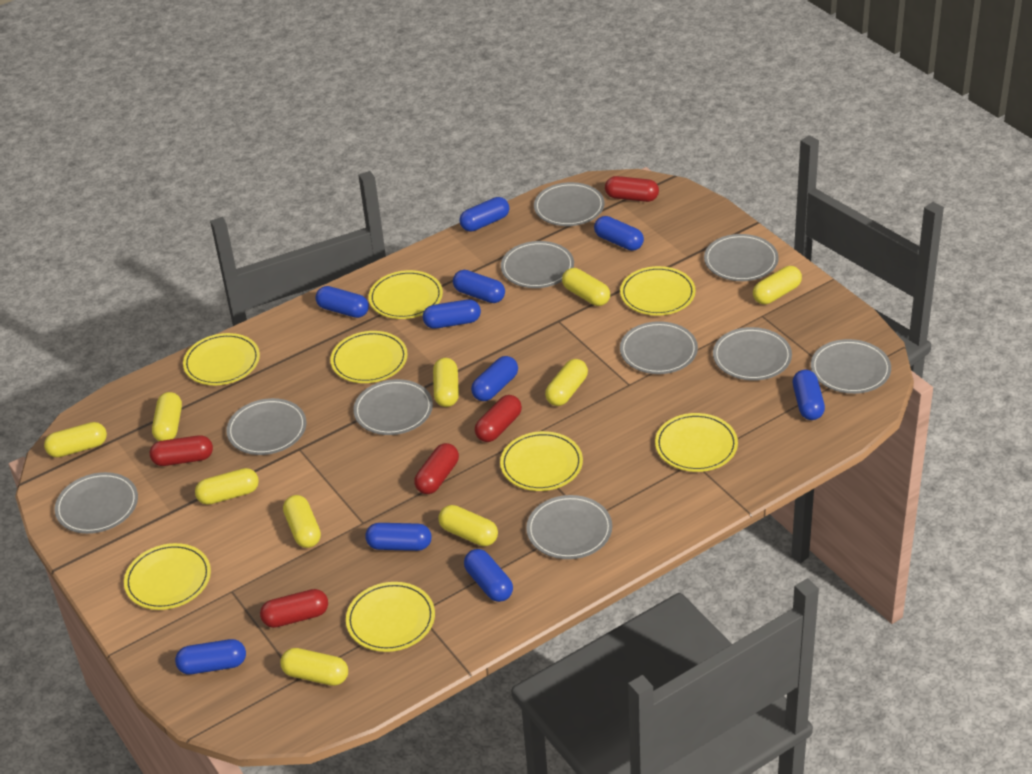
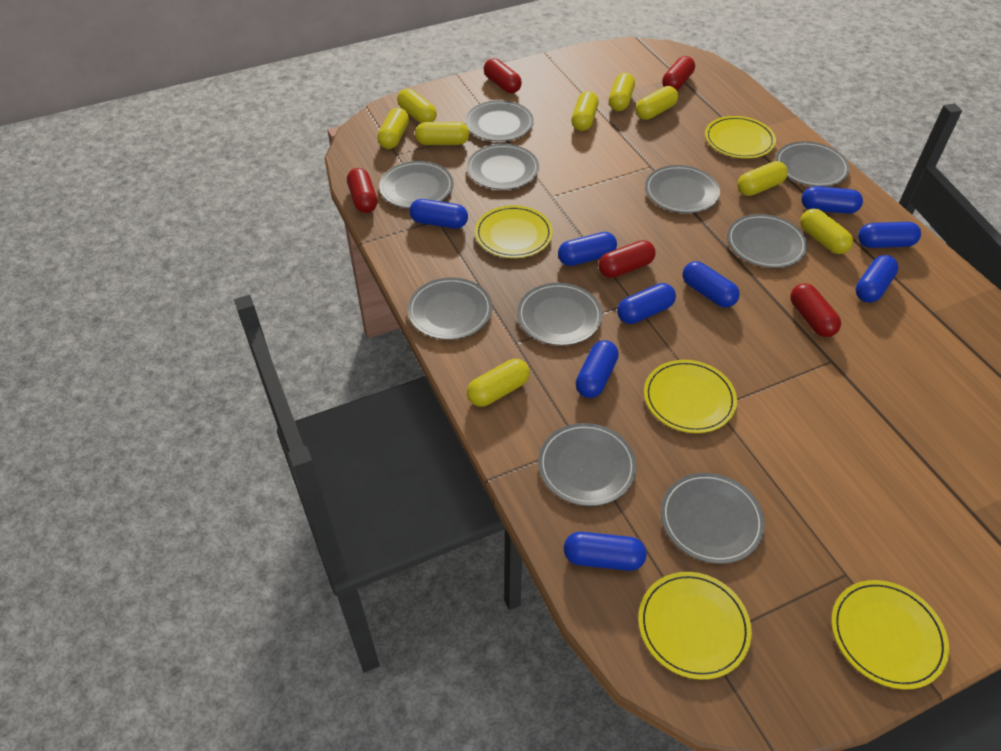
blue capsule: [175,639,246,674] [315,286,369,318] [365,523,432,551] [423,299,481,329] [453,270,505,303] [459,197,509,232] [464,549,513,602] [471,356,518,401] [594,216,644,251] [792,370,825,420] = 10 -> [409,199,468,229] [558,232,617,266] [564,532,647,571] [575,340,619,398] [617,283,676,324] [682,261,740,308] [801,186,863,214] [855,255,898,303] [858,222,921,248] = 9
yellow capsule: [44,422,107,457] [152,392,182,441] [195,468,259,505] [280,648,348,686] [283,495,321,548] [433,358,459,407] [438,505,498,546] [545,359,588,406] [562,268,610,306] [753,266,802,304] = 10 -> [377,108,409,149] [397,89,437,123] [415,122,470,145] [467,359,530,407] [571,91,599,131] [609,73,635,111] [636,86,678,120] [737,161,788,196] [800,208,853,254] = 9
yellow plate: [124,543,211,610] [183,333,260,385] [330,331,408,383] [346,582,435,652] [368,270,443,319] [500,431,583,491] [620,266,696,316] [655,413,738,472] = 8 -> [475,205,553,258] [638,572,752,680] [644,360,737,433] [705,116,776,158] [831,580,949,690] = 5

